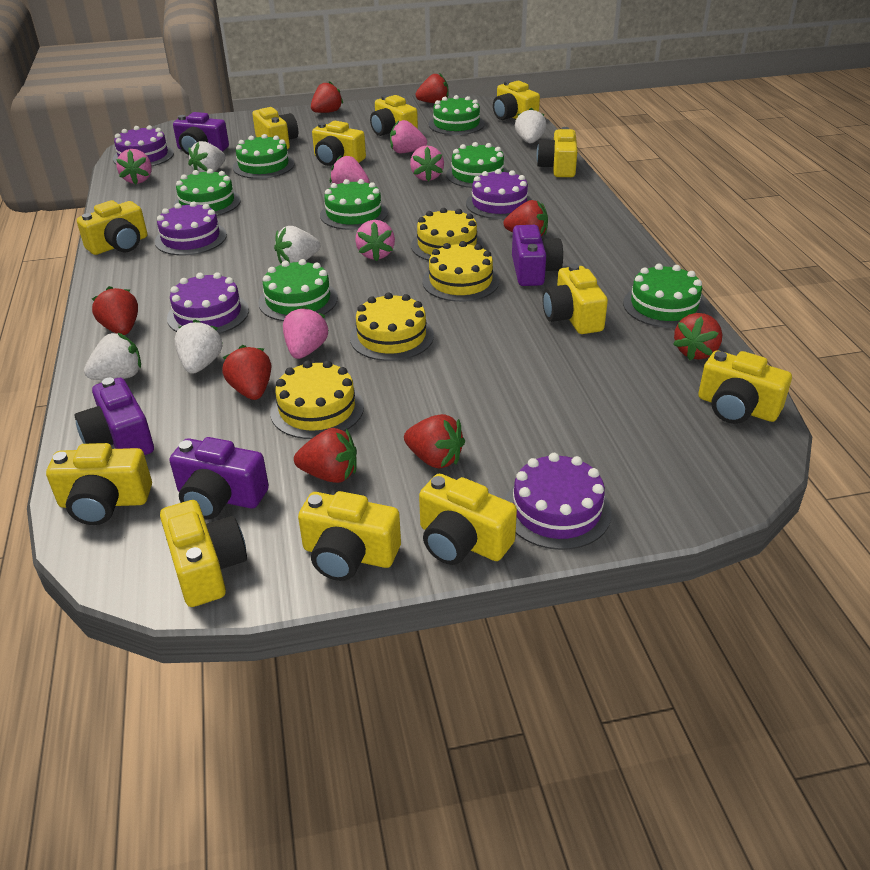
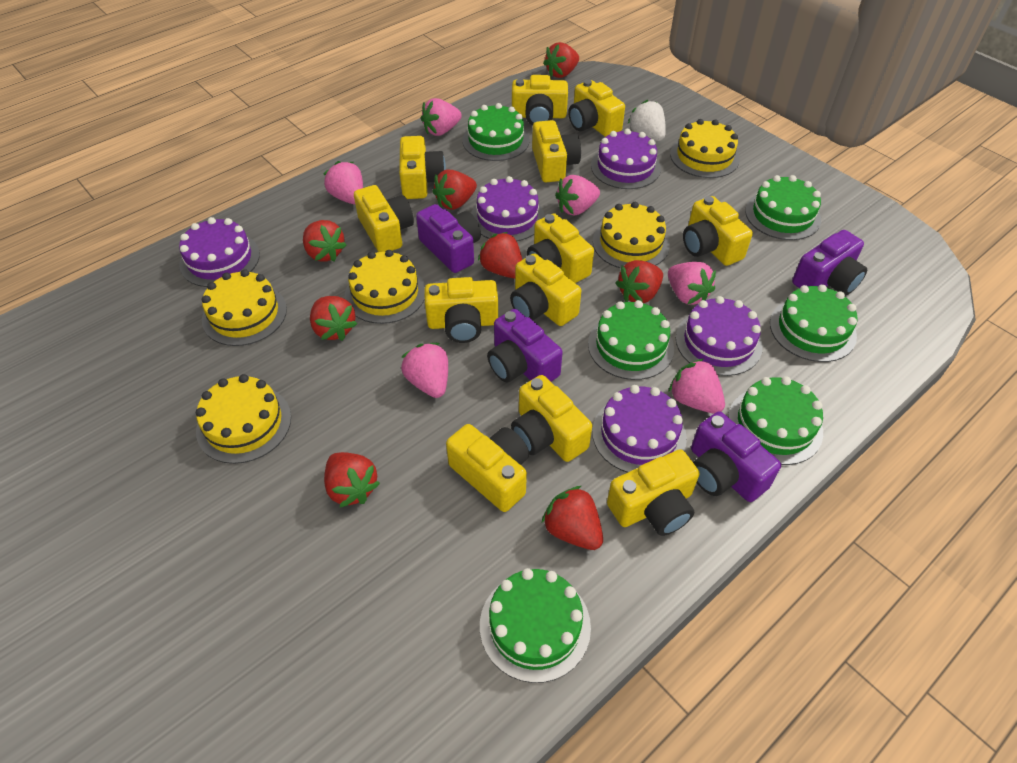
green cake: [174,169,241,216] [233,134,294,179] [258,259,338,321] [320,179,388,230] [429,95,485,135] [446,142,509,188] [623,263,706,328] = 7 -> [463,103,530,161] [480,568,591,683] [588,300,674,380] [728,376,823,465] [745,175,821,240] [770,284,858,362] = 6
white strawberry: [84,332,141,380] [175,320,223,374] [188,141,225,172] [274,226,320,264] [515,108,546,143] = 5 -> [628,100,666,141] = 1
yellow cake: [270,360,364,439] [350,292,434,361] [411,208,483,261] [422,241,499,302] = 4 -> [196,374,291,464] [202,269,287,346] [345,250,425,324] [593,202,670,268] [670,119,740,178] = 5

